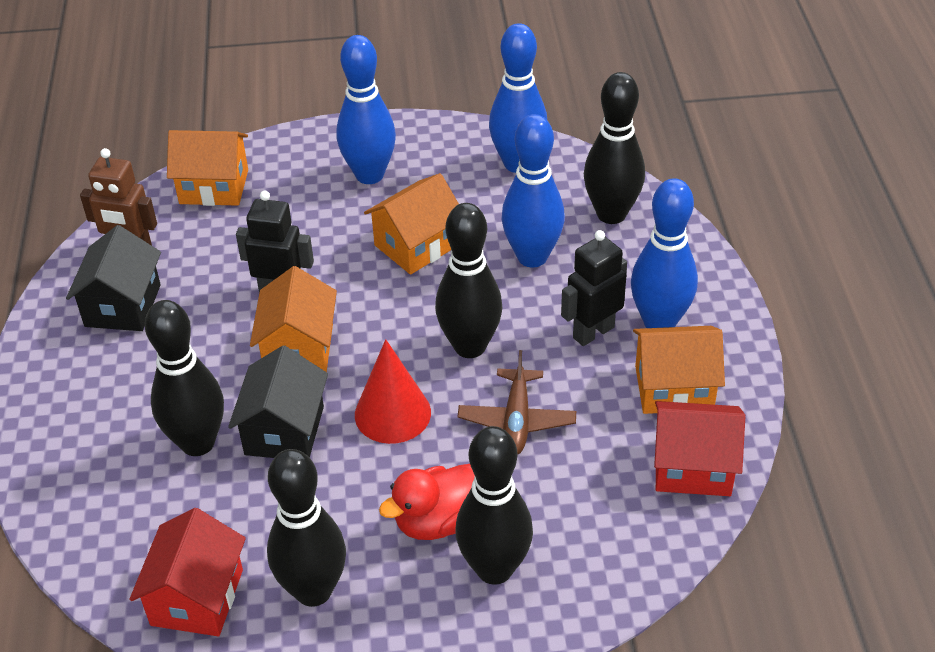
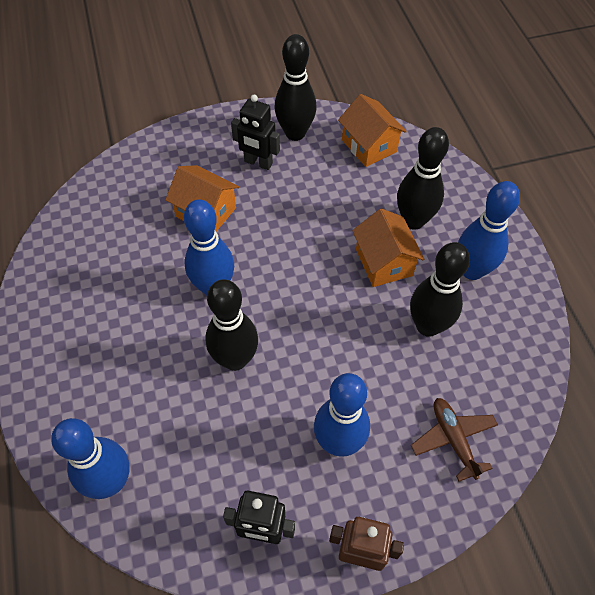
black bowling pin: [145,300,224,456] [267,449,346,607] [435,203,503,358] [455,426,533,585] [584,72,645,224] = 5 -> [205,279,258,371] [275,34,317,141] [397,127,449,230] [410,242,470,337] = 4
black house: [66,225,161,331] [228,346,328,458] = 2 -> none = 0
orange house: [167,130,248,206] [250,266,337,372] [364,173,459,275] [633,326,725,414] = 4 -> [165,165,239,232] [338,94,407,167] [352,208,425,287] = 3
red cone: [355,339,431,444] = 1 -> none = 0
red duck: [379,464,475,540] = 1 -> none = 0
red house: [129,508,246,636] [654,401,745,496] = 2 -> none = 0

